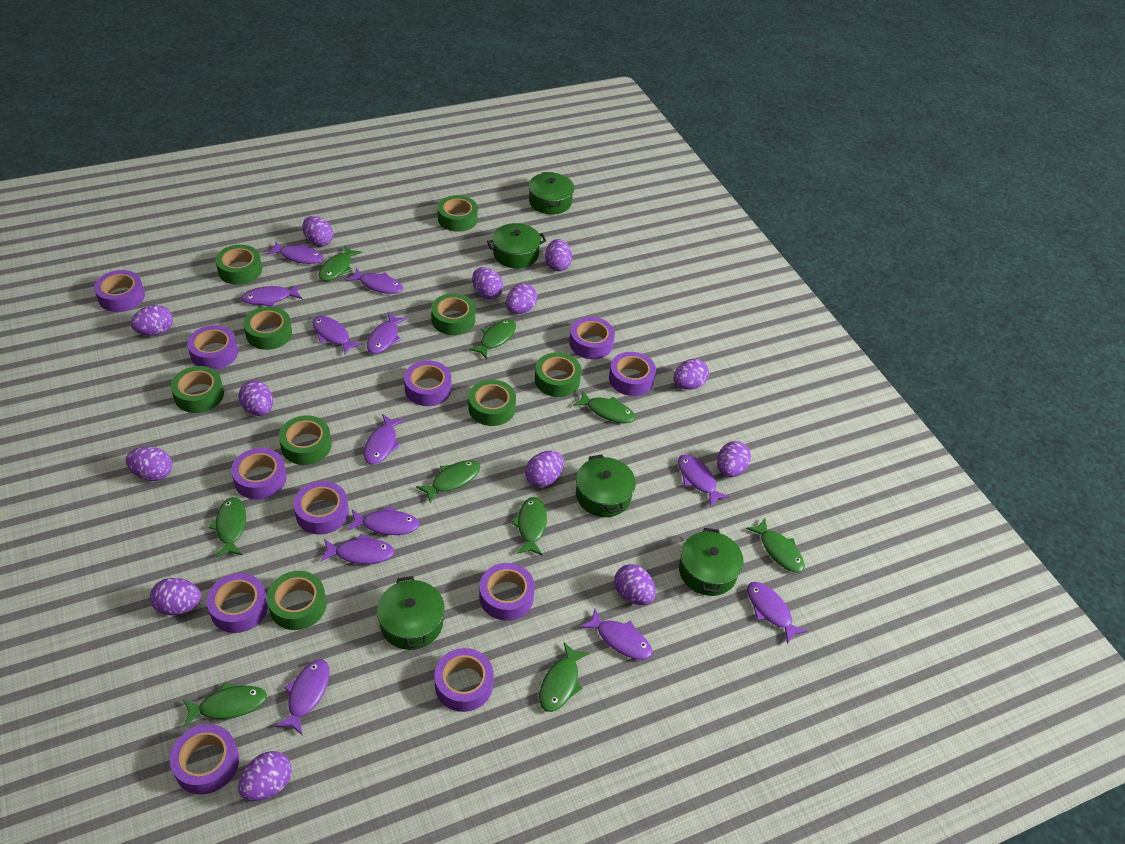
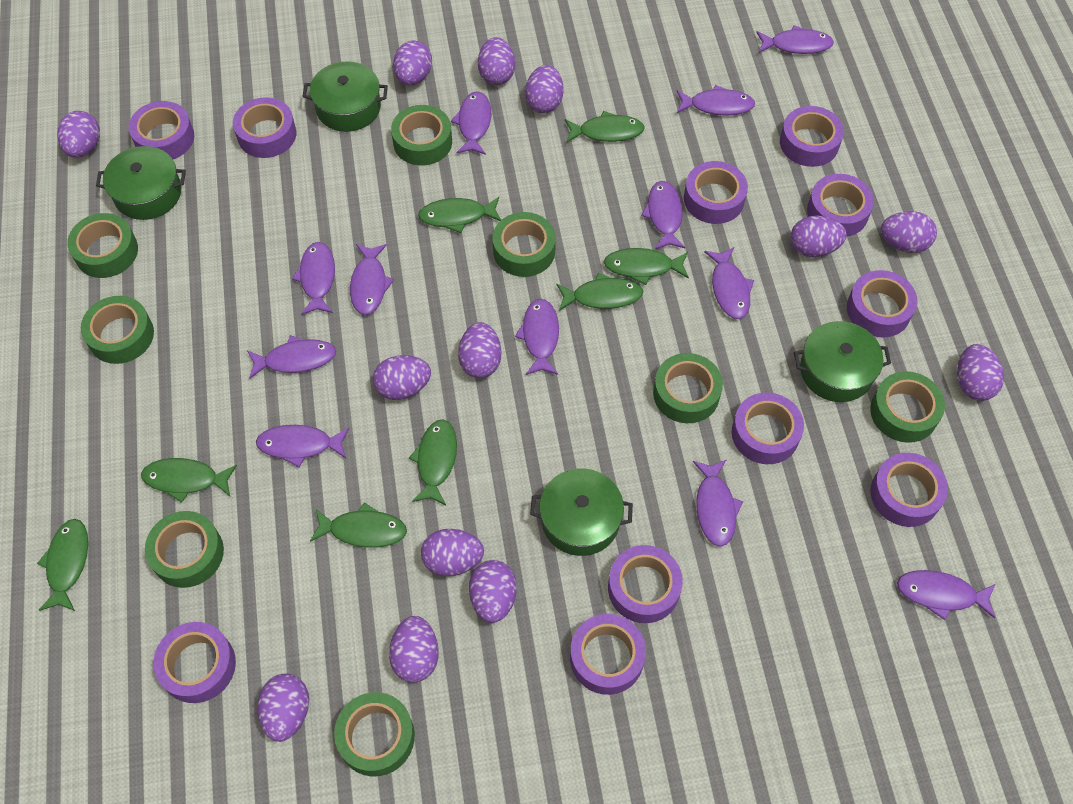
green fish: [183,682,267,727] [208,497,246,557] [319,246,362,281] [416,460,480,503] [469,319,516,359] [511,497,547,556] [539,642,589,712] [573,390,636,423] [746,518,805,573] = 9 -> [37,519,88,611] [141,458,237,503] [310,502,407,547] [409,419,457,505] [418,197,501,233] [557,273,643,311] [565,111,645,143] [604,248,689,285] = 8
green pot: [377,576,445,650] [487,223,546,268] [529,172,574,215] [576,455,636,517] [679,528,744,596] = 5 -> [96,146,186,220] [303,61,388,132] [530,468,633,556] [794,321,891,402] = 4
green tape: [171,366,224,413] [216,245,262,285] [243,306,292,350] [267,571,326,630] [279,415,332,465] [431,293,475,335] [438,195,478,232] [468,379,516,426] [535,352,581,397] = 9 -> [67,213,138,278] [81,296,154,364] [145,511,224,588] [334,692,415,776] [391,105,452,166] [493,212,556,277] [653,353,723,423] [870,371,945,443] = 8

